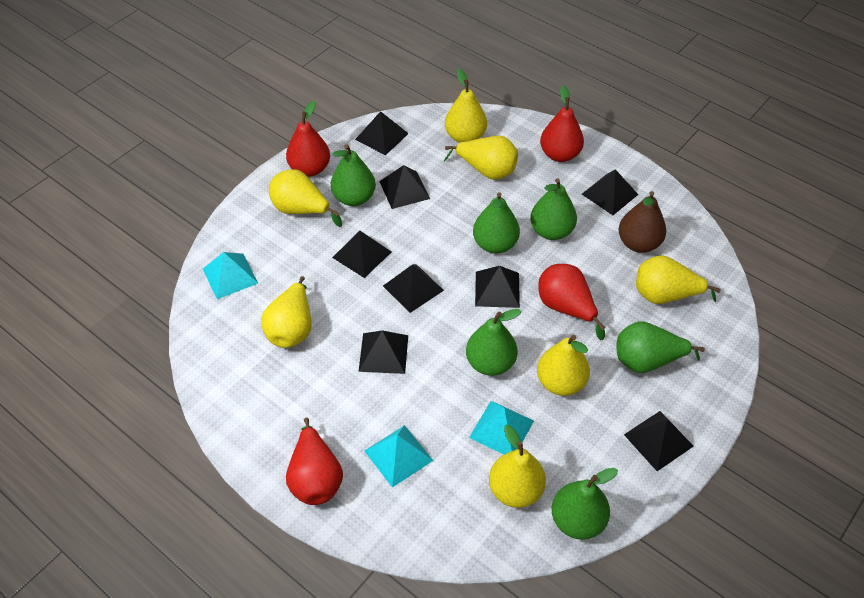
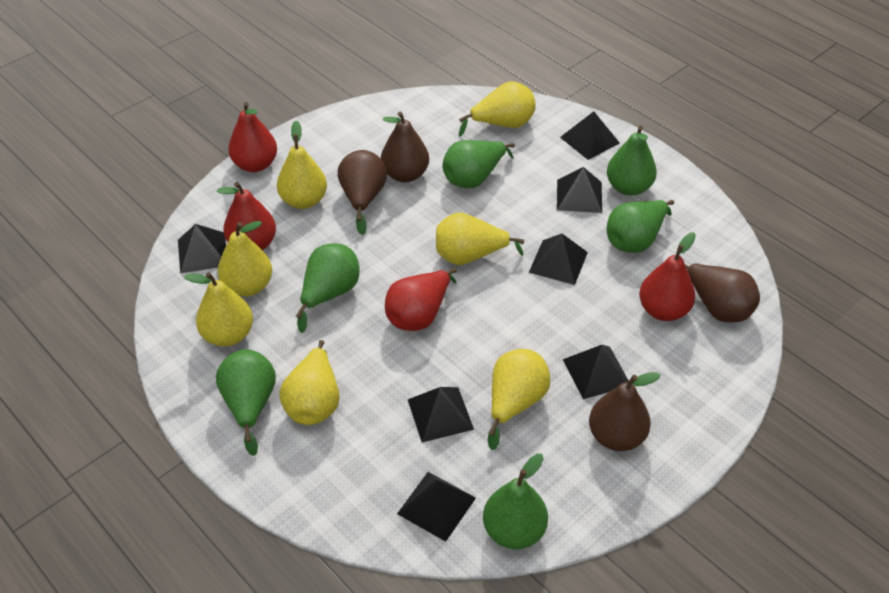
black pyramid: [332,231,392,278] [355,111,409,156] [359,330,408,374] [379,165,430,209] [383,264,444,313] [475,266,520,308] [582,169,639,215] [624,411,694,471] = 8 -> [178,224,226,274] [397,472,476,542] [408,387,474,443] [529,234,588,285] [557,167,602,213] [560,111,620,160] [563,345,629,399] = 7
brown pear: [619,191,666,253] = 1 -> [338,150,387,235] [381,111,429,182] [589,372,661,451] [685,263,760,323] = 4
turquoise pyramid: [203,252,258,299] [365,425,433,488] [469,401,534,454] = 3 -> none = 0

